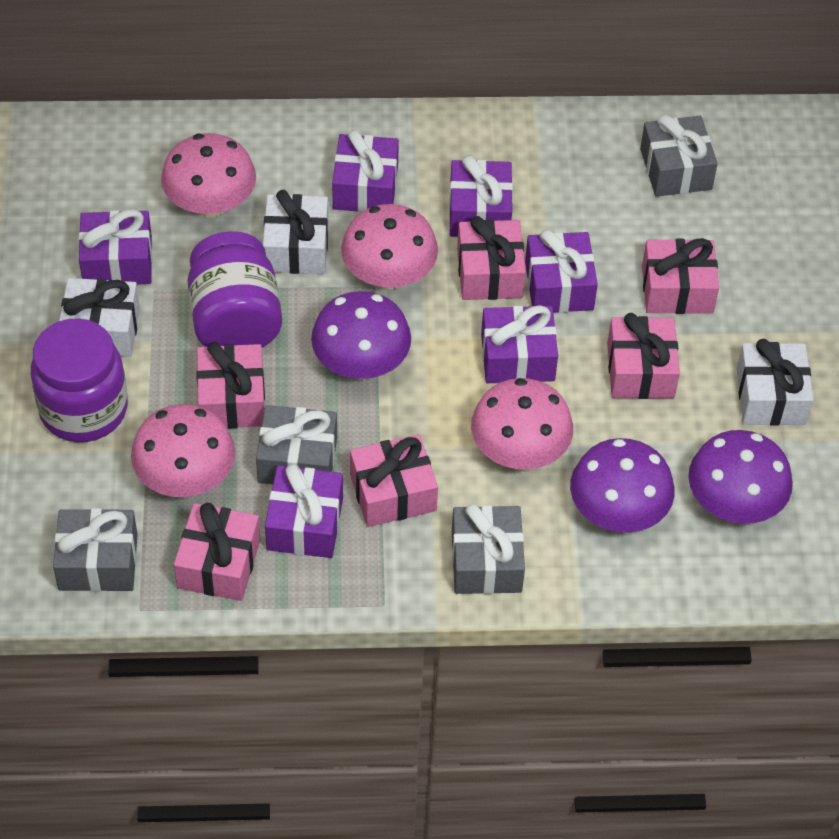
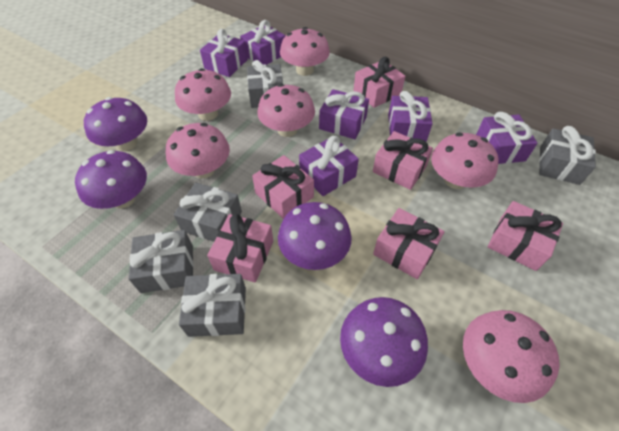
grey gift: [53,508,138,592] [256,405,337,484] [452,503,525,594] [640,114,718,197] = 4 -> [128,230,194,293] [174,182,242,242] [179,274,246,337] [247,60,283,108] [539,126,596,185] = 5
pink mushroom: [131,404,235,497] [161,133,256,217] [341,204,438,289] [471,378,573,470] = 4 -> [166,123,230,179] [175,68,231,121] [257,84,315,137] [280,27,330,76] [431,133,498,189] [463,310,560,403] = 6
purple jar: [31,318,128,442] [187,231,282,348] = 2 -> none = 0
purple mushroom: [311,291,411,379] [570,438,674,533] [688,430,793,524] = 3 -> [75,150,147,209] [84,97,147,151] [278,202,352,270] [340,297,428,387] = 4
white gift: [59,278,140,357] [263,190,328,274] [737,339,813,426] = 3 -> none = 0

